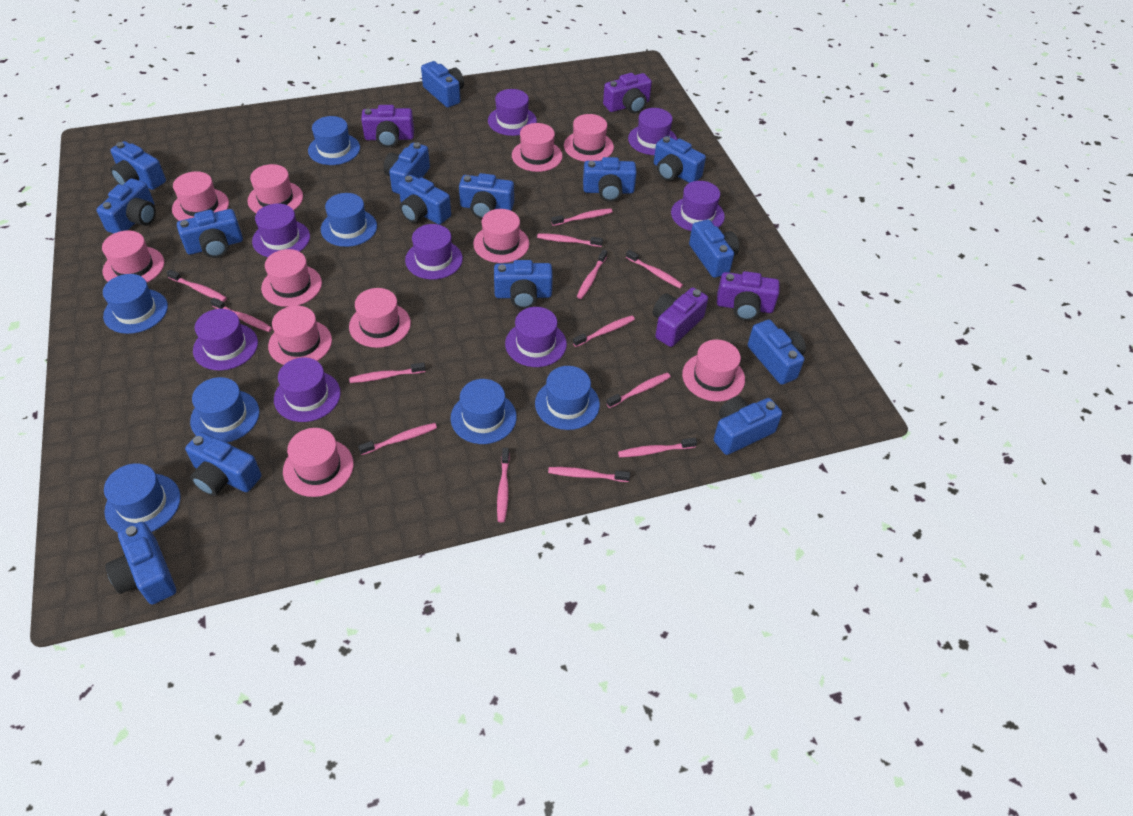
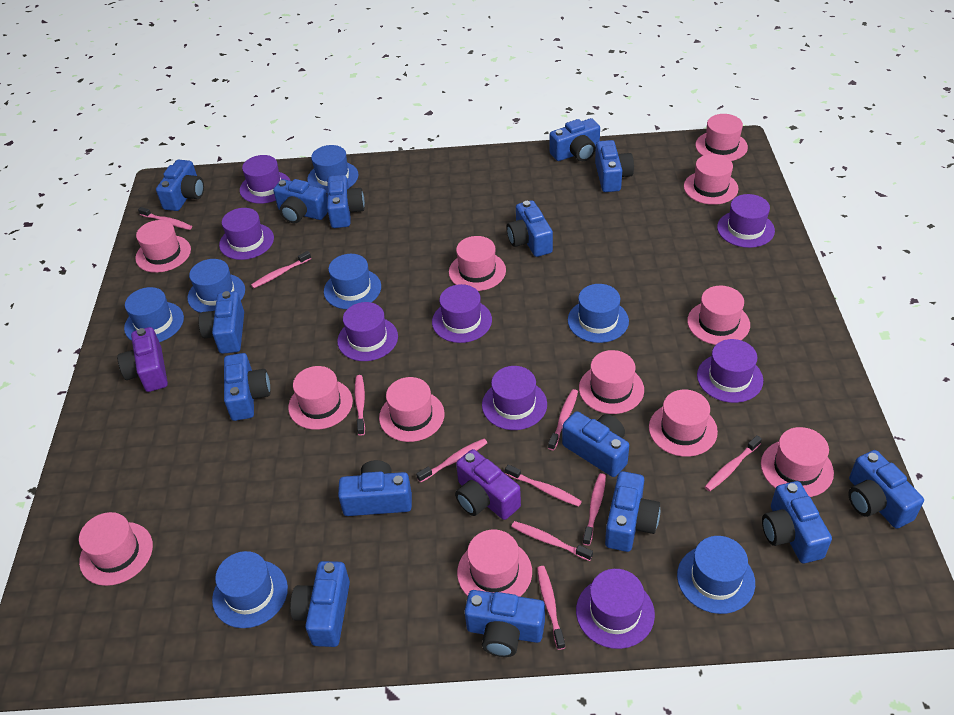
pink hat: [102,230,164,283] [172,171,229,221] [247,164,303,213] [261,249,322,307] [268,306,332,365] [283,428,354,497] [349,288,411,348] [473,209,529,263] [512,123,563,172] [564,114,614,162] [682,339,745,402] = 11 -> [79,512,153,586] [135,220,191,273] [288,366,353,430] [379,377,445,442] [449,236,506,291] [457,530,532,597] [579,350,644,414] [649,390,718,457] [684,154,738,205] [687,286,750,345] [695,114,748,161] [761,427,834,497] = 12
pink toothbrush: [166,269,227,302] [211,298,273,332] [349,362,426,383] [358,423,437,455] [497,448,510,522] [537,233,603,247] [548,467,630,482] [551,208,613,226] [573,316,635,347] [577,249,607,299] [606,373,671,408] [618,438,697,458] [626,250,683,288] = 13 -> [138,207,192,230] [251,251,311,288] [355,375,365,436] [416,439,487,483] [505,464,582,507] [511,521,593,561] [537,566,565,650] [548,389,578,450] [583,473,606,546] [705,435,762,491] = 10
purple camera: [361,105,414,148] [603,73,652,114] [653,288,708,347] [717,271,779,321] = 4 -> [117,327,168,392] [455,449,521,520] = 2

